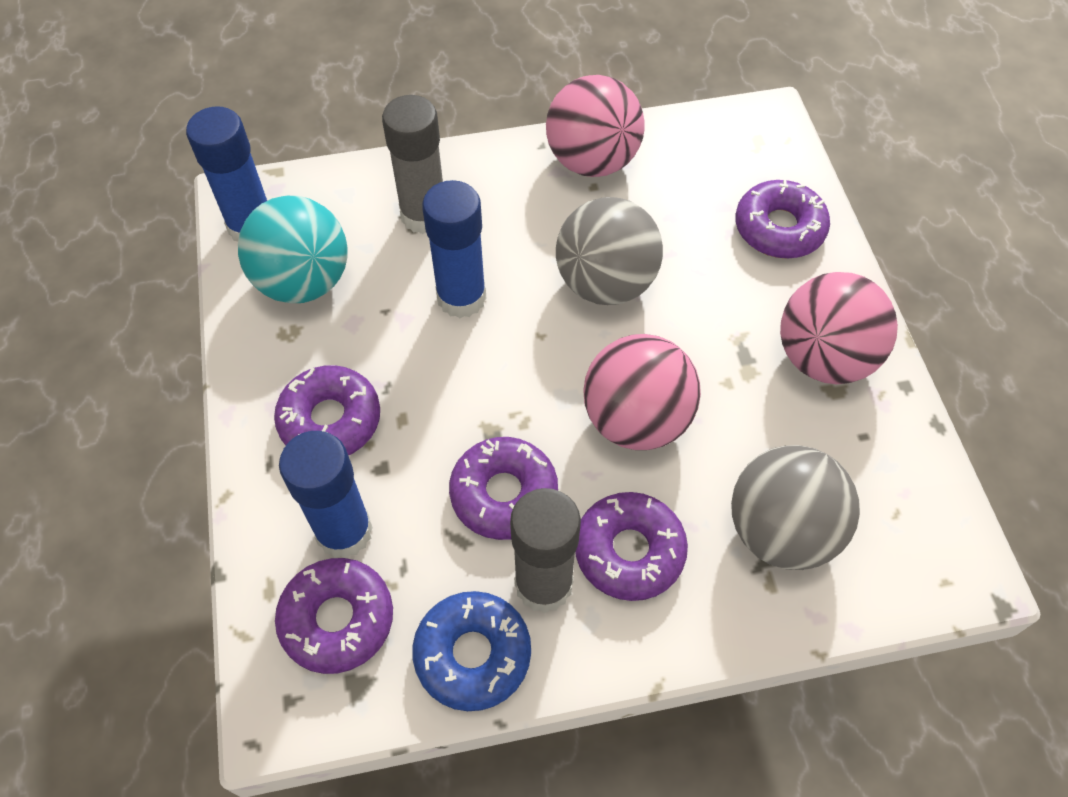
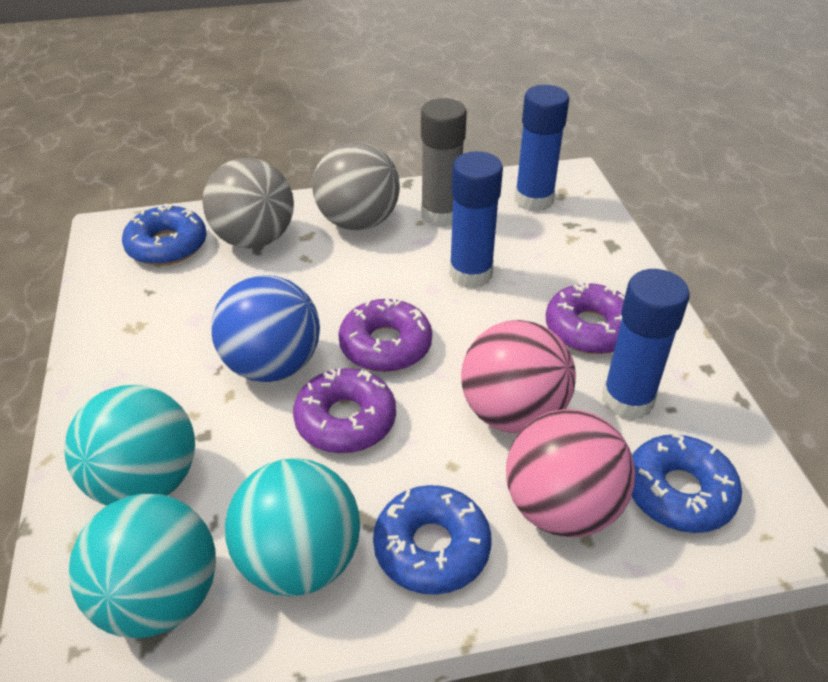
blue ball: none = 0 -> [212,275,320,382] = 1
blue donut: [412,591,531,711] = 1 -> [122,203,207,265] [373,485,491,595] [632,434,742,533] = 3
grey glue stick: [382,95,443,234] [510,488,581,613] = 2 -> [421,98,467,227] = 1
pink ball: [546,75,645,177] [583,334,701,450] [780,272,898,384] = 3 -> [461,320,576,433] [506,409,635,538] = 2
purple donut: [274,365,380,455] [275,558,393,674] [449,437,558,540] [575,492,688,601] [735,180,830,258] = 5 -> [293,368,396,453] [338,297,432,372] [546,282,625,354] = 3
turquoise ball: [238,196,348,303] = 1 -> [65,385,195,506] [69,494,216,639] [225,458,360,596] = 3

